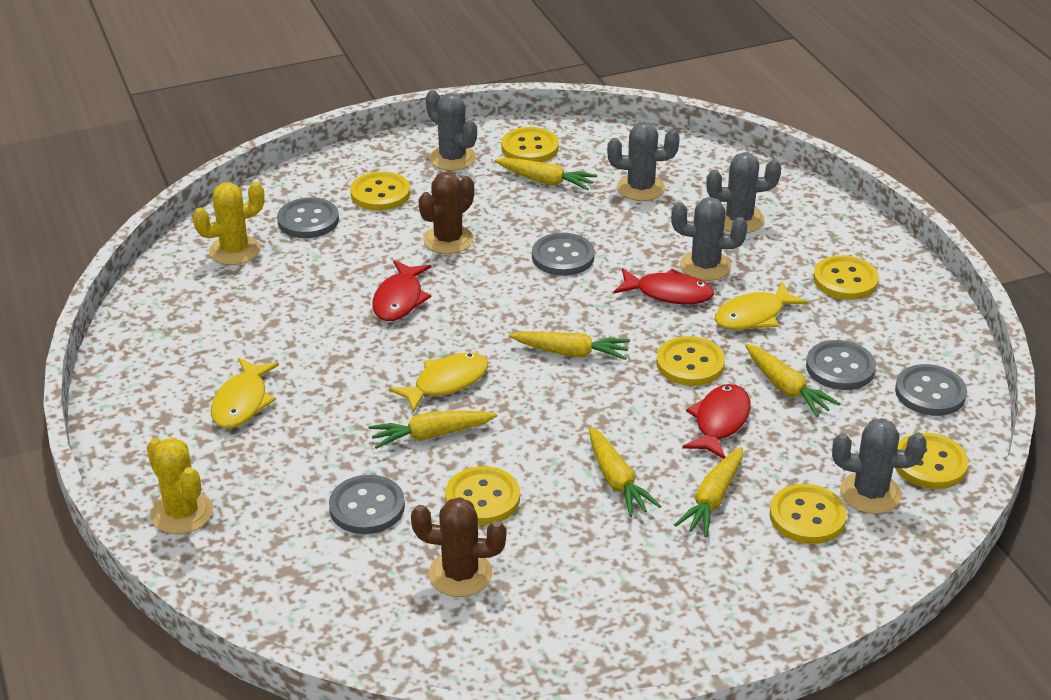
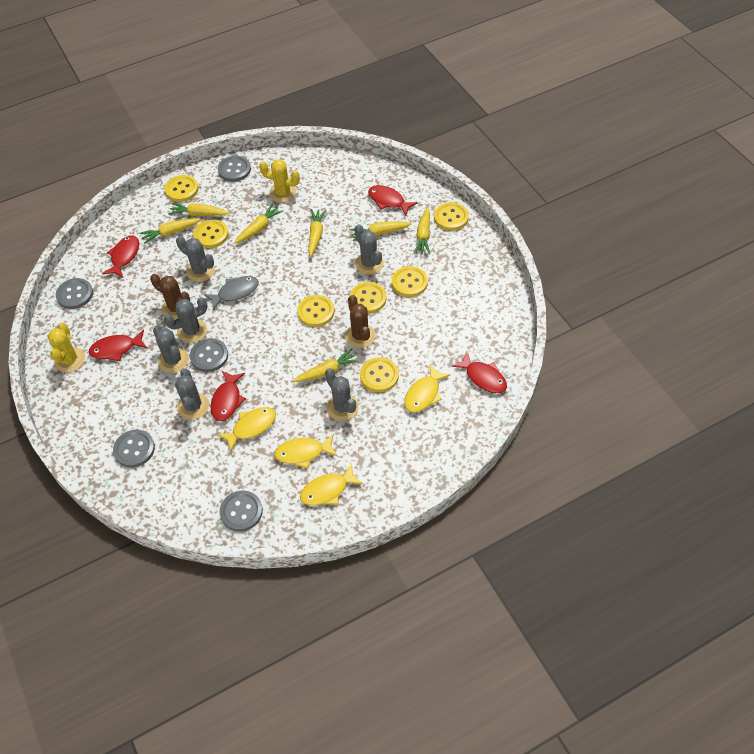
grey cactus: [426,90,477,171] [607,122,680,201] [671,197,748,281] [706,152,781,233] [832,418,927,514] = 5 -> [153,326,189,373] [164,297,208,343] [175,369,209,420] [176,236,215,282] [325,368,359,421] [354,224,384,275] = 6
grey fish: none = 0 -> [204,276,259,310] = 1
red fish: [372,260,432,321] [613,268,714,304] [682,384,751,459] = 3 -> [89,330,147,361] [102,236,139,278] [210,371,246,421] [368,185,418,216] [451,352,507,393] = 5
yellow carrot: [368,411,497,449] [495,158,597,190] [509,331,630,360] [589,427,661,517] [674,447,743,537] [745,344,841,417] = 6 -> [139,218,201,244] [168,203,229,216] [234,204,283,244] [293,349,360,382] [308,209,327,257] [349,221,412,241] [414,207,430,255] = 7
yellow fish: [211,358,279,428] [388,352,489,413] [715,282,808,330] = 3 -> [217,407,276,452] [274,434,338,469] [300,463,363,506] [404,365,450,413] = 4

